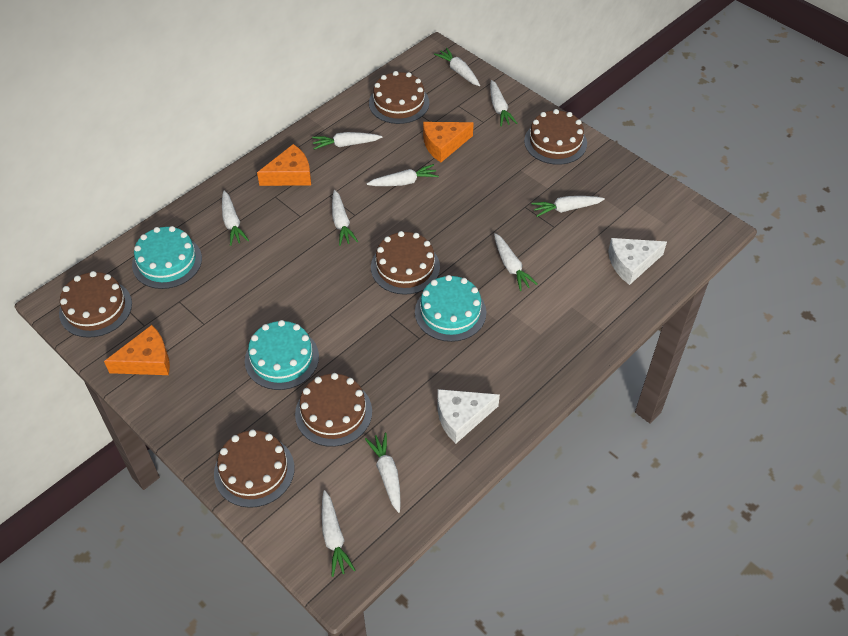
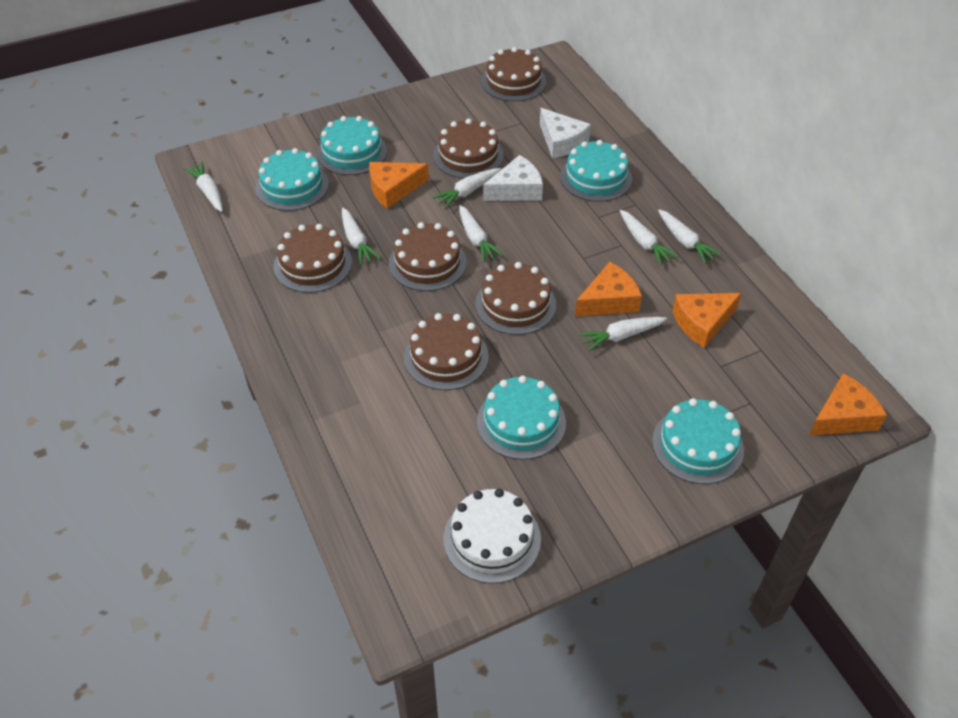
orange cheese: [104,325,170,375] [257,144,311,186] [423,122,474,162] = 3 -> [369,162,429,209] [575,262,642,316] [672,293,742,348] [809,373,887,436] = 4
turquoise cake: [132,226,202,289] [245,320,319,390] [415,275,486,342] = 3 -> [256,148,329,211] [317,116,387,175] [477,376,566,460] [560,140,632,202] [652,398,744,484] = 5
white cake: none = 0 -> [444,489,541,583] = 1
white carrot: [222,191,249,246] [312,132,382,150] [322,490,355,577] [332,190,358,246] [365,433,401,513] [367,164,439,186] [434,48,480,86] [490,80,517,126] [494,233,538,291] [532,196,605,217] = 10 -> [183,162,223,212] [342,208,381,265] [432,168,501,209] [459,205,504,262] [579,317,667,352] [620,210,678,265] [658,209,722,264] = 7

